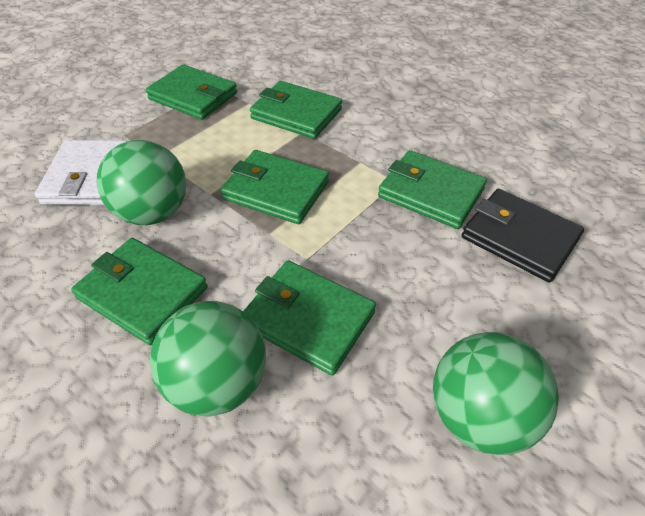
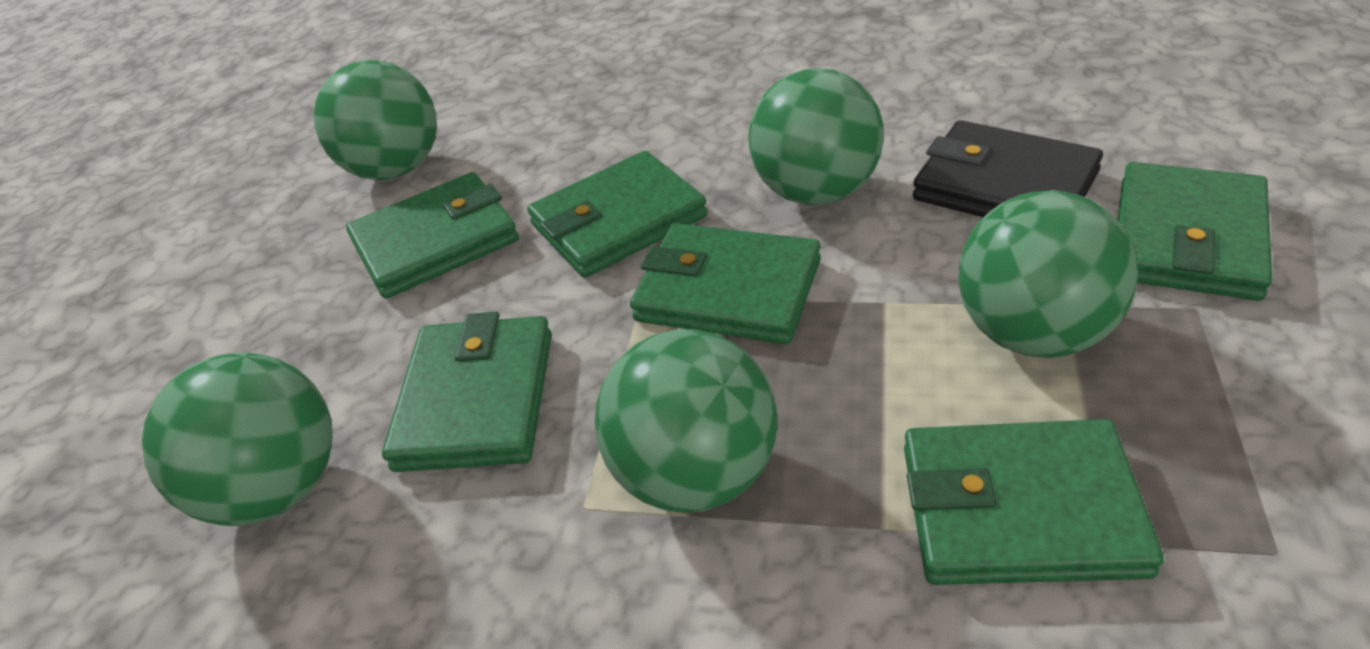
green ball: [97,140,186,225] [150,301,266,417] [433,332,559,455] = 3 -> [142,353,333,526] [313,60,437,180] [595,329,777,513] [748,68,884,205] [958,190,1138,358] = 5
white wallet: [35,140,127,205] = 1 -> none = 0

